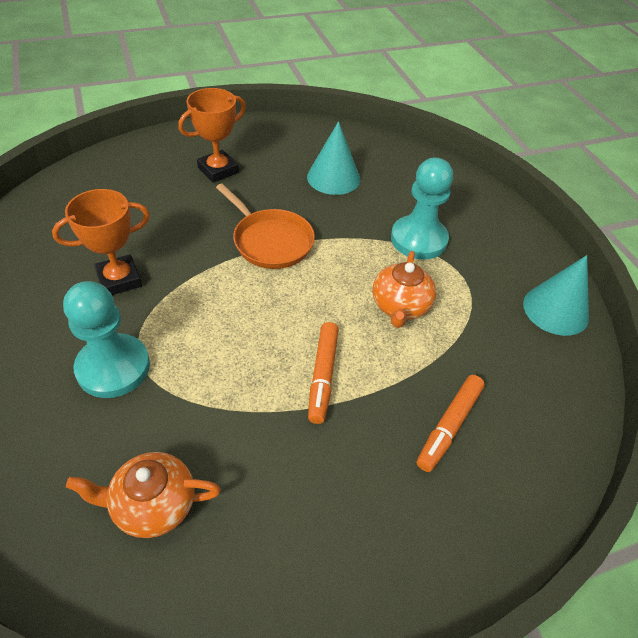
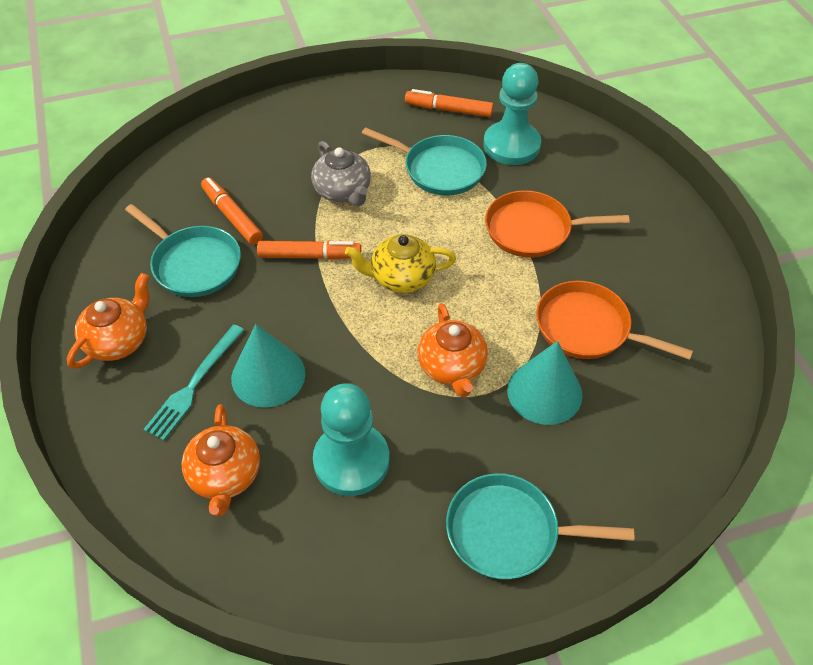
grey teapot: none = 0 -> [311,141,371,206] = 1
orange marker: [308,322,339,424] [417,375,485,472] = 2 -> [201,177,263,245] [257,241,361,260] [405,89,494,117] = 3
orange pan: [216,183,315,269] = 1 -> [485,190,630,258] [536,281,693,360] = 2
orange teapot: [66,452,221,538] [372,251,436,328] = 2 -> [67,273,150,369] [181,404,260,516] [417,303,488,397] = 3
orange trophy: [52,189,150,295] [178,88,246,183] = 2 -> none = 0
turquoise fork: none = 0 -> [143,324,244,441] = 1
turquoise pan: none = 0 -> [125,204,241,297] [362,127,487,196] [446,473,634,579] = 3
yellow teapot: none = 0 -> [345,234,456,293] = 1

